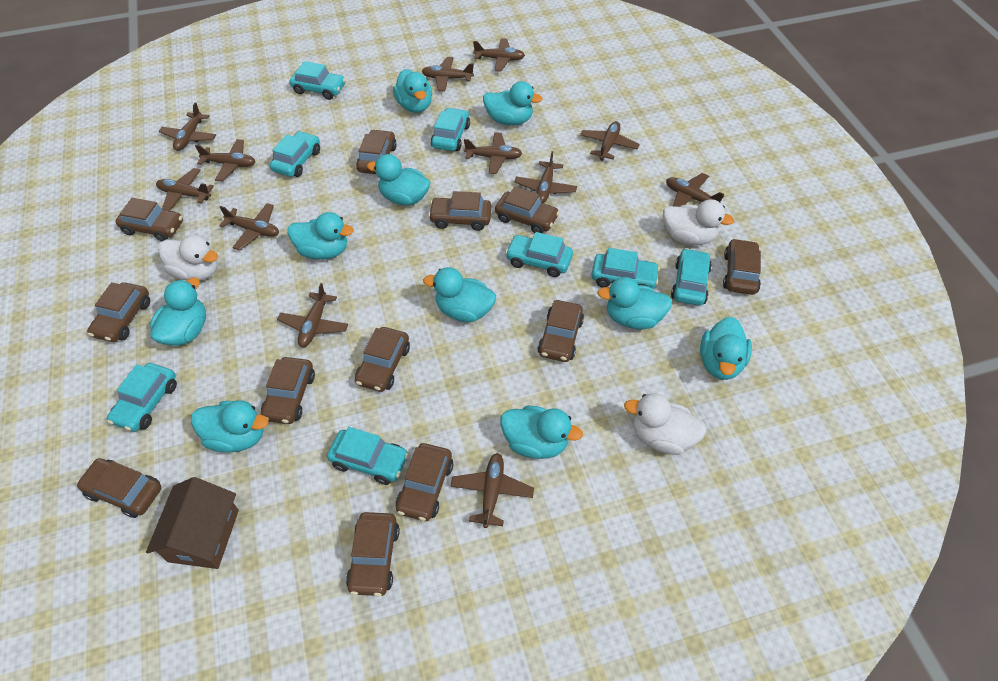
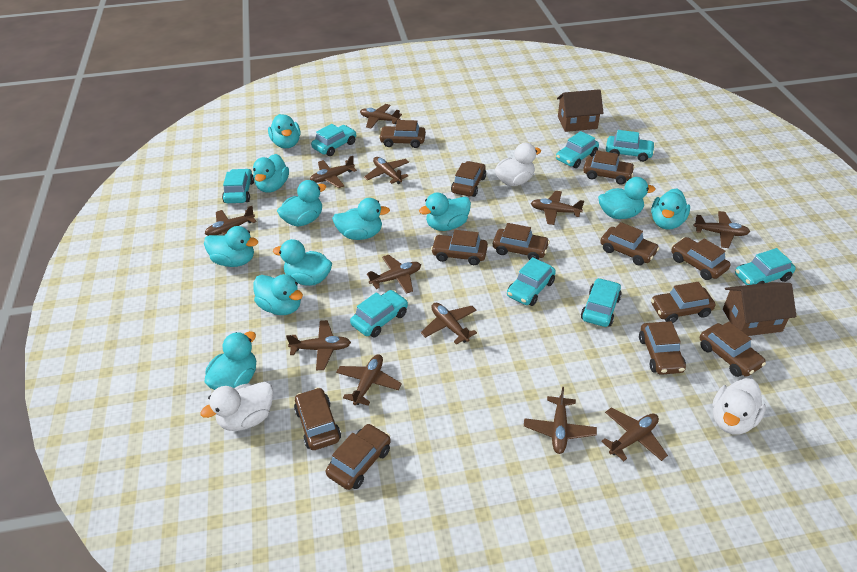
brown house: [146,477,239,569] = 1 -> [557,89,604,132] [723,282,797,336] = 2
turquoise duck: [150,278,206,346] [191,400,268,453] [288,212,354,260] [367,154,430,206] [393,69,432,113] [423,267,496,322] [483,81,542,125] [500,405,583,459] [597,277,672,330] [700,317,752,380] = 10 -> [204,226,258,267] [204,331,256,390] [253,154,289,193] [253,274,303,315] [268,114,300,148] [273,239,332,286] [277,180,326,227] [332,198,390,240] [419,192,471,231] [598,177,655,219] [651,188,690,230] = 11

